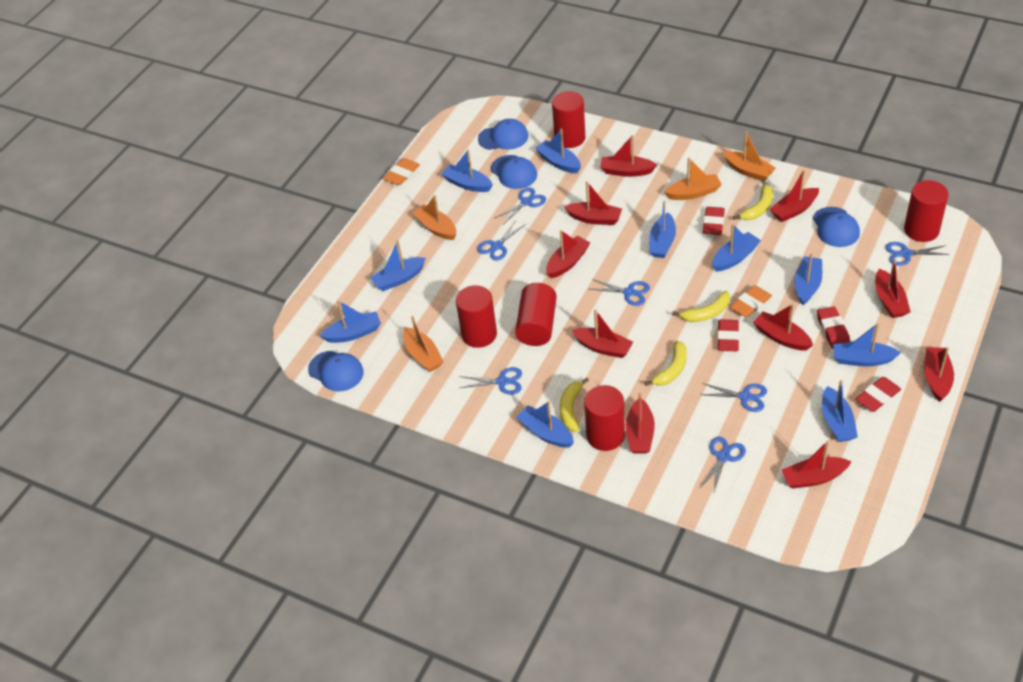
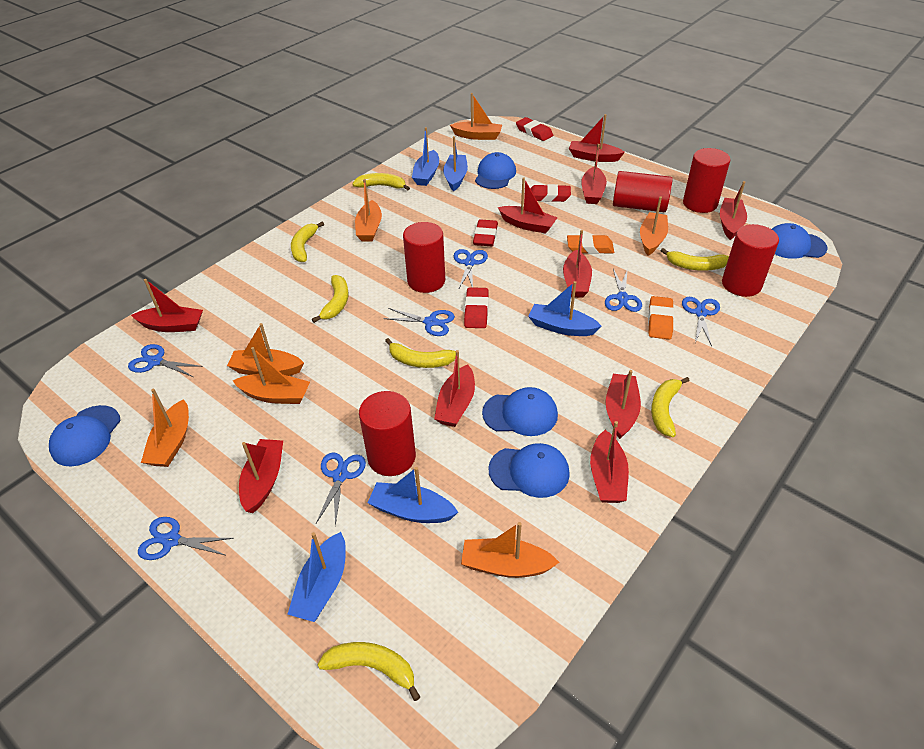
blue boat: [320,300,381,343] [370,240,426,291] [441,150,493,192] [516,401,574,447] [535,129,581,173] [649,201,676,258] [712,224,761,272] [794,253,822,305] [822,380,858,442] [833,323,901,367] = 10 -> [287,532,346,622] [368,467,458,523] [412,127,439,186] [443,136,468,191] [528,281,601,336] = 5
blue cap: [308,351,363,392] [478,119,528,150] [491,155,537,189] [813,207,860,247] = 4 -> [49,405,121,467] [475,152,516,189] [482,387,558,436] [488,443,570,498] [772,223,828,259] = 5
orange boat: [403,316,444,372] [412,195,456,240] [664,157,722,200] [723,132,776,181] = 4 -> [141,389,189,467] [227,323,304,376] [233,347,310,404] [355,179,382,242] [450,93,502,140] [461,522,559,578] [640,196,668,255] = 7
yellow banana: [560,378,589,432] [644,340,687,386] [672,291,730,322] [733,184,773,220] = 4 -> [291,222,324,262] [312,275,349,323] [317,642,420,701] [352,173,410,191] [385,338,456,368] [651,377,689,437] [661,248,729,271] = 7

